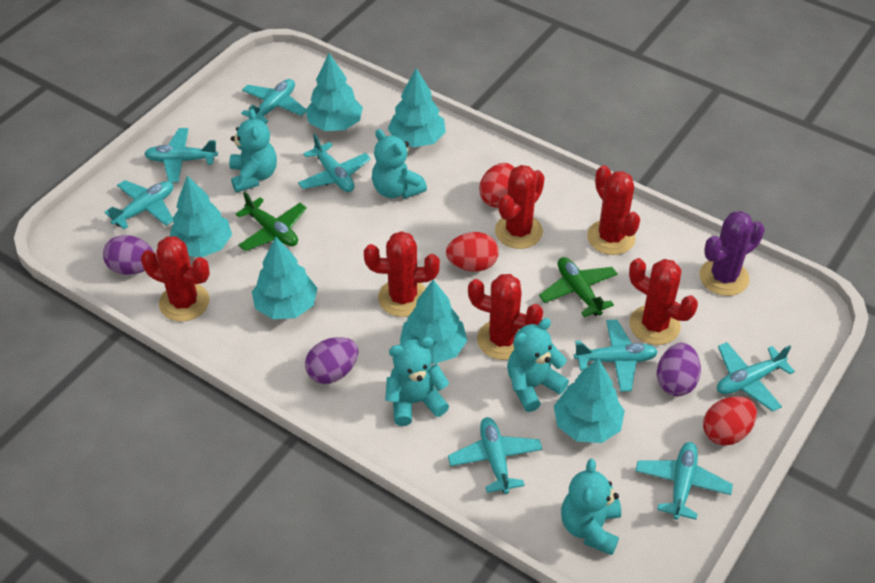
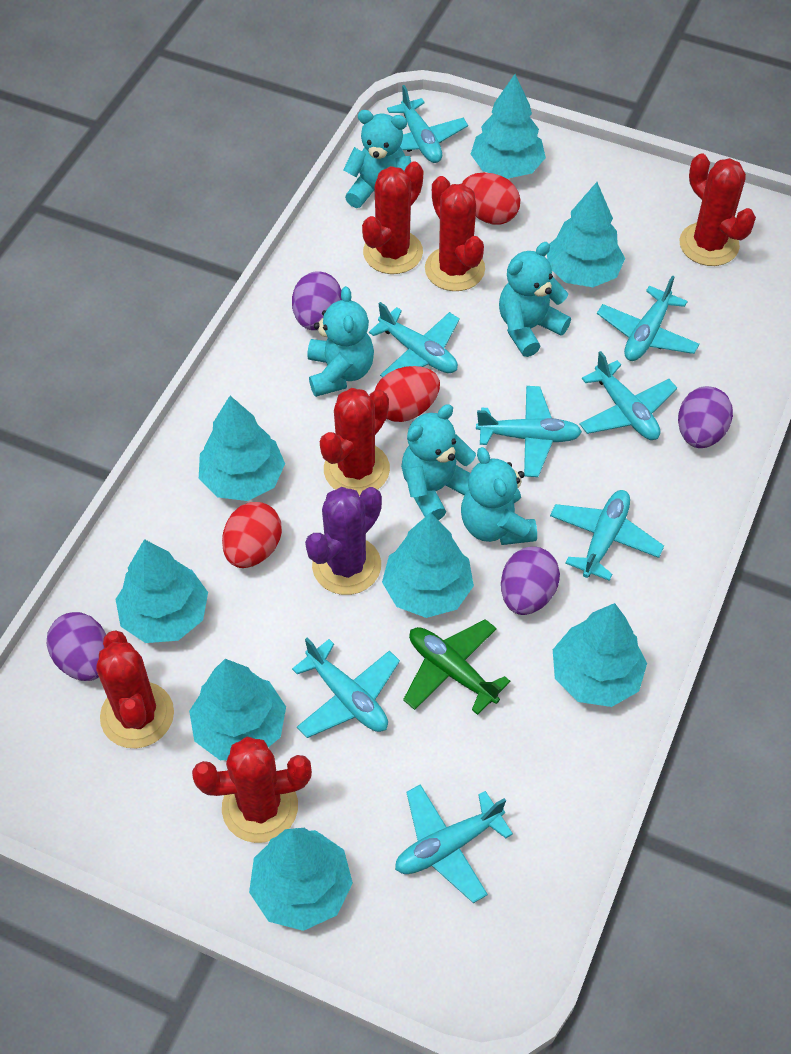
green plane: [236,192,307,251] [539,257,618,317] = 2 -> [403,619,510,715] = 1
purple egg: [103,235,154,275] [305,337,358,384] [657,343,701,396] = 3 -> [47,612,106,681] [292,272,342,330] [501,547,560,615] [678,386,733,448] = 4
turquoise tree: [170,175,232,257] [252,237,318,319] [305,53,363,131] [388,68,446,147] [400,279,467,364] [554,358,625,443] = 6 -> [116,539,208,643] [189,659,286,760] [199,396,285,501] [249,828,353,931] [382,512,474,618] [471,74,546,179] [547,182,625,287] [553,603,647,707] = 8

